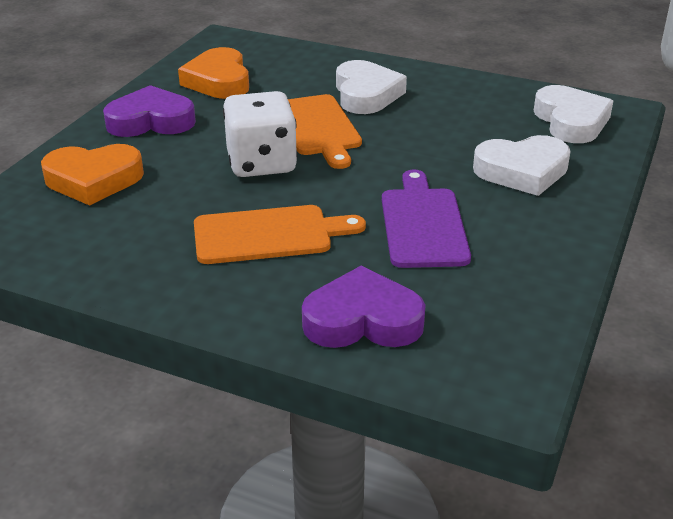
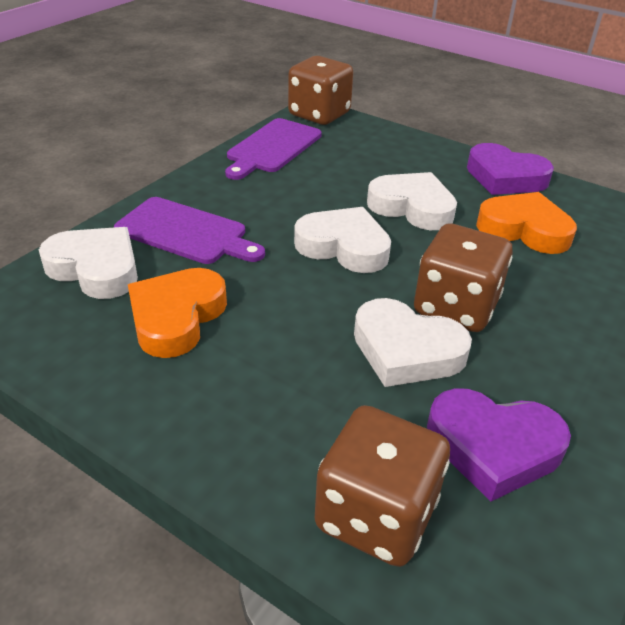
brown dice: none = 0 -> [288,56,353,125] [315,405,450,567] [414,224,513,332] = 3
orange cutting board: [194,205,366,264] [288,94,362,169] = 2 -> none = 0
purple cutting board: [382,170,471,268] = 1 -> [114,197,265,264] [225,118,322,180] = 2
white dice: [223,91,297,177] = 1 -> none = 0
white heart: [336,60,407,114] [473,135,571,196] [534,85,613,143] = 3 -> [39,227,138,299] [294,207,391,273] [354,298,472,387] [367,172,457,230] = 4

